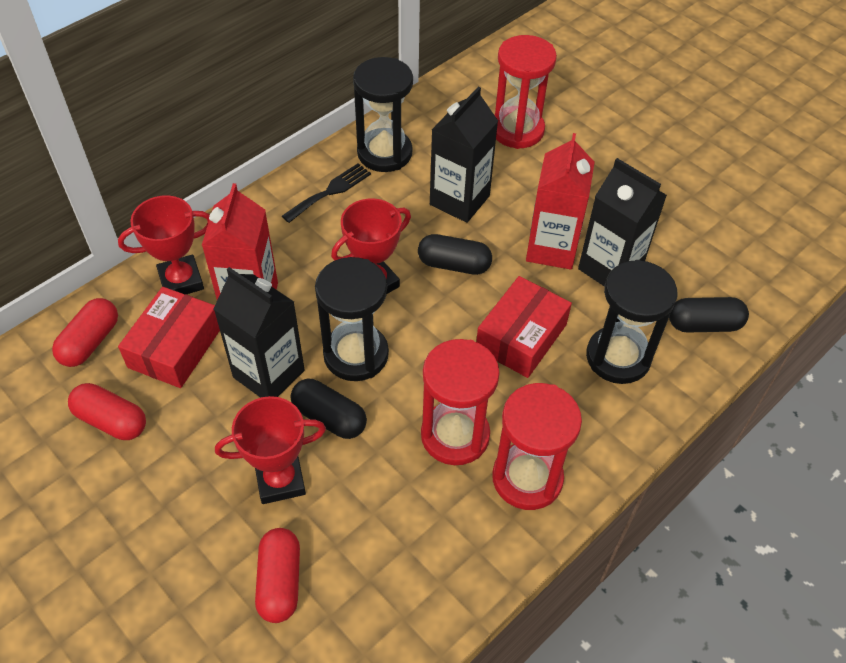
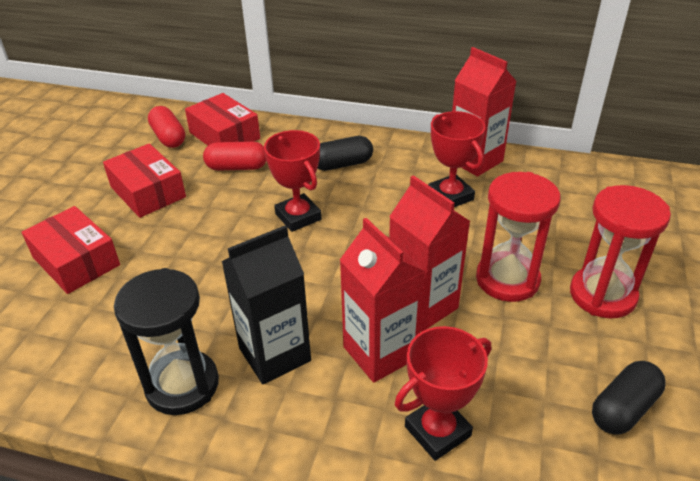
black capsule: [291,379,367,439] [418,234,492,275] [669,297,749,333] = 3 -> [318,136,373,171] [592,361,666,435] = 2
black carton: [214,267,305,398] [430,86,498,223] [578,158,667,287] = 3 -> [222,225,311,384] = 1
black fork: [282,163,371,223] = 1 -> none = 0
black hourglass: [315,257,389,381] [353,57,413,172] [586,260,677,384] = 3 -> [114,268,219,415] = 1
red box: [118,287,220,388] [476,276,572,378] = 2 -> [22,206,120,294] [103,143,186,218] [185,93,260,146] = 3
red capsule: [52,298,118,367] [68,383,146,440] [255,528,300,623] = 3 -> [148,106,185,148] [203,141,266,171] = 2
red carton: [202,183,278,300] [526,133,595,270] = 2 -> [340,218,425,383] [389,175,470,332] [452,47,517,177] = 3
red hourglass: [421,339,500,465] [492,383,582,510] [495,35,557,149] = 3 -> [476,172,561,302] [570,185,671,318] = 2

